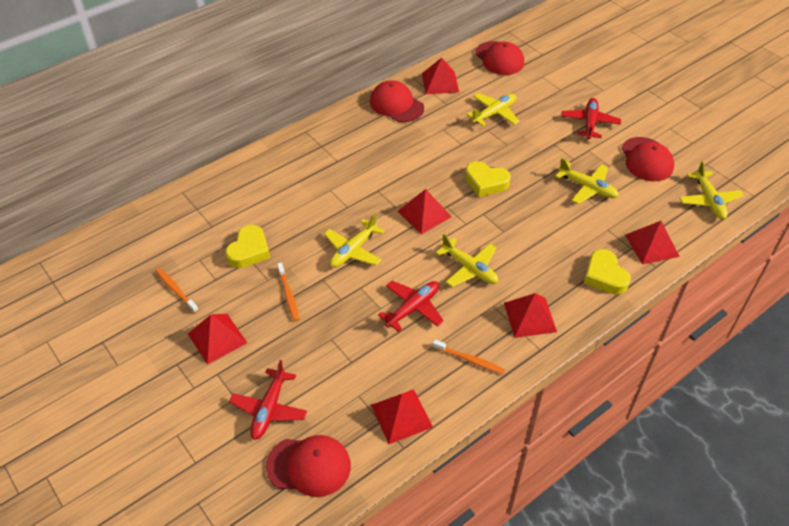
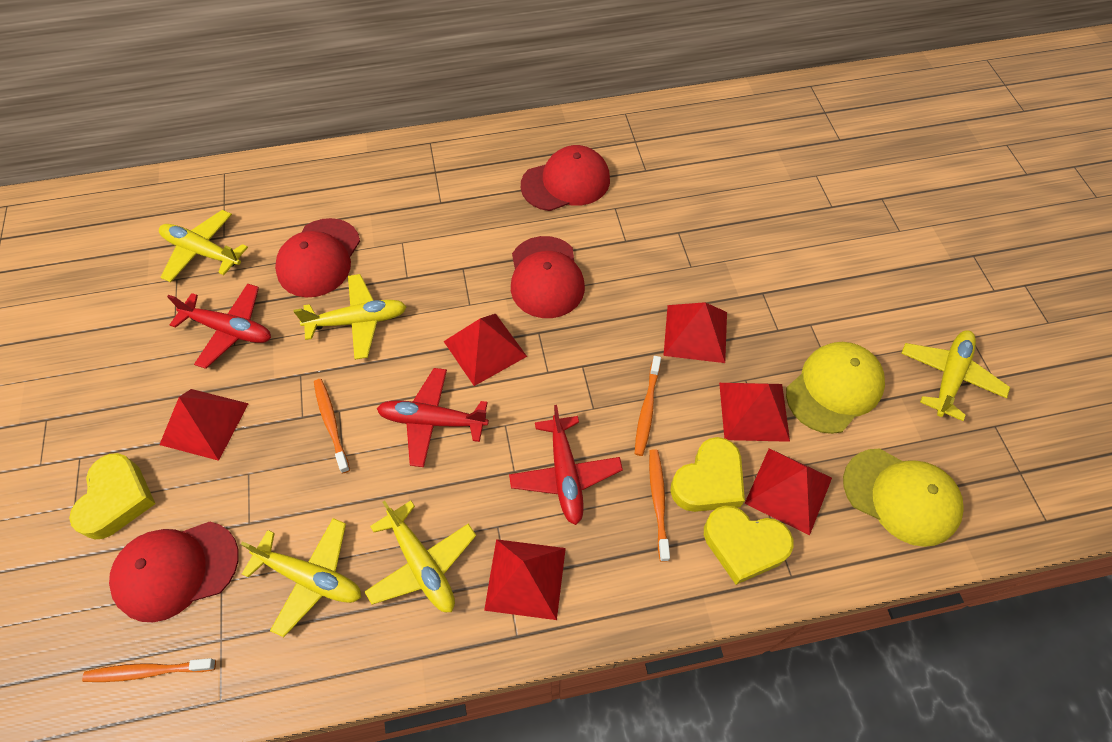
orange toothbrush: [155,268,199,313] [277,263,299,322] [433,339,505,374] = 3 -> [82,658,216,682] [314,379,350,474] [635,356,661,456] [649,449,670,562] = 4
yellow cap: none = 0 -> [786,342,885,434] [843,448,964,547] = 2

